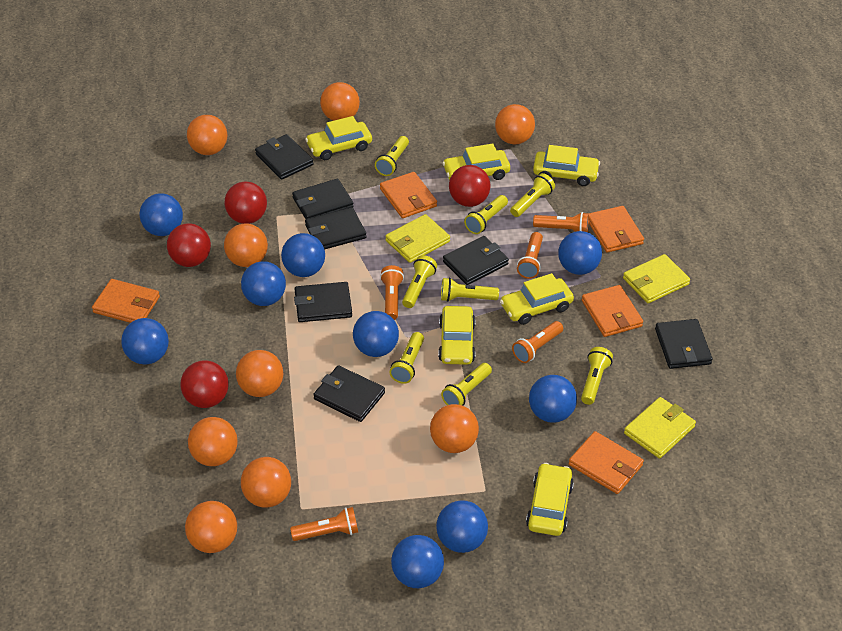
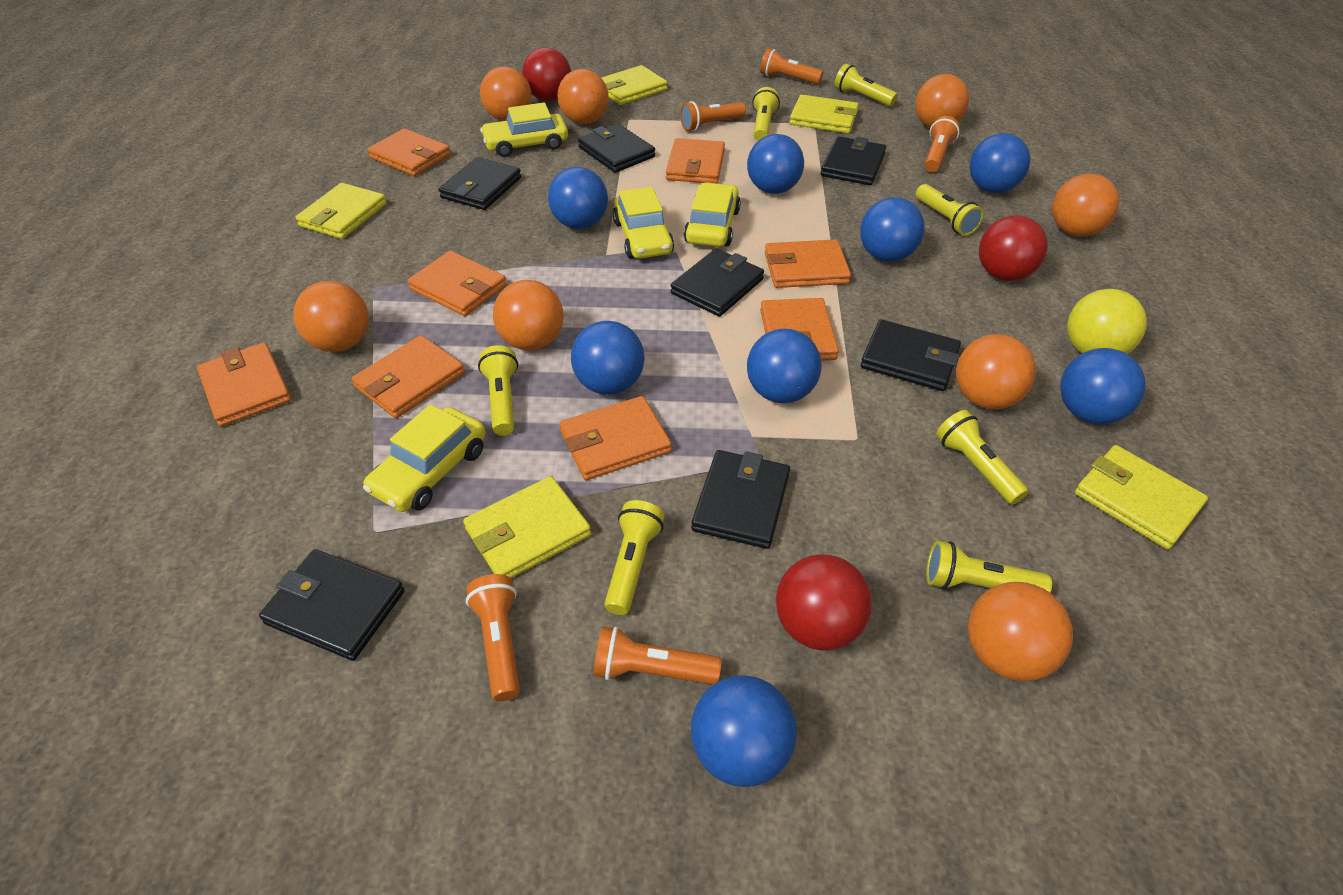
blue ball: [121,318,169,364] [139,193,183,236] [241,261,286,306] [281,233,325,277] [353,311,399,357] [391,535,444,588] [436,501,488,553] [529,375,577,423] [558,231,602,275] = 9 -> [548,167,608,229] [571,321,645,395] [691,675,797,787] [747,134,804,194] [747,329,822,403] [860,197,925,262] [970,133,1030,193] [1060,348,1146,424] = 8
orange ball: [185,501,237,553] [187,115,227,155] [188,417,238,466] [224,224,268,267] [236,350,283,397] [241,457,291,508] [320,82,360,121] [430,404,479,453] [495,104,535,144] = 9 -> [293,281,369,352] [480,66,531,121] [493,280,564,350] [557,69,609,124] [915,74,969,128] [956,334,1036,409] [968,582,1073,681] [1052,174,1119,237] = 8
orange wallet: [92,279,160,323] [380,172,437,218] [569,431,644,494] [582,285,643,337] [588,206,644,253] = 5 -> [197,342,291,427] [352,335,465,418] [367,128,451,176] [407,251,507,316] [559,396,672,480] [666,138,725,184] [760,298,839,360] [765,239,851,288] = 8
red ball: [167,223,211,267] [180,361,229,408] [225,182,267,224] [449,165,491,207] = 4 -> [522,47,571,101] [776,554,872,651] [979,215,1048,281] = 3
yellow ball: none = 0 -> [1067,289,1147,354] = 1
yellow car: [305,116,372,160] [438,306,476,365] [442,144,510,180] [500,273,574,325] [526,463,574,536] [533,145,600,186] = 6 -> [363,404,486,512] [480,102,568,157] [613,187,674,259] [684,183,741,247] = 4
yellow flashlight: [375,136,409,176] [390,332,424,384] [402,255,437,308] [441,278,499,302] [441,363,492,406] [464,195,508,234] [510,173,555,217] [581,347,613,405] = 8 -> [478,345,518,436] [604,500,664,615] [752,87,780,141] [834,64,898,106] [916,184,984,236] [926,541,1052,593] [936,410,1029,504] = 7
yellow wallet: [385,214,450,263] [623,254,690,303] [624,397,696,459] = 3 -> [296,183,387,239] [463,476,591,578] [601,65,667,105] [790,95,859,133] [1075,445,1208,549] = 5

